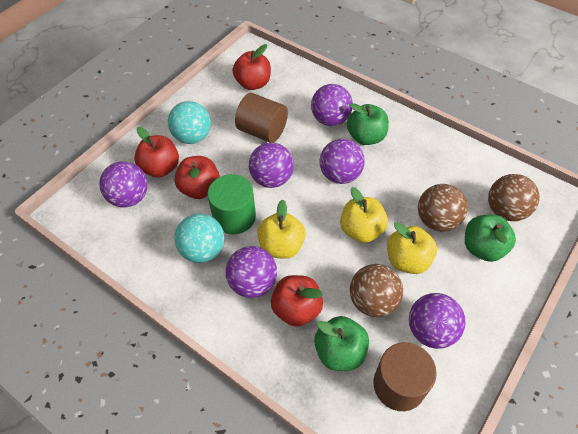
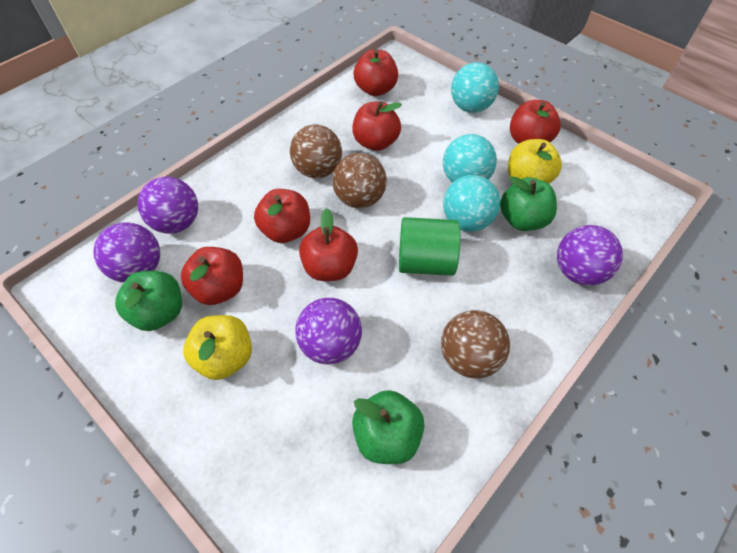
brown cylinder: [235,93,288,143] [373,342,437,411] = 2 -> none = 0
purple ball: [99,161,148,208] [226,246,277,298] [249,143,294,188] [311,84,353,126] [319,139,365,184] [409,293,466,349] = 6 -> [93,222,160,283] [137,177,198,234] [295,298,362,365] [557,225,623,286] = 4
red apple: [134,127,179,177] [174,156,220,199] [233,44,271,90] [271,275,323,327] = 4 -> [181,247,243,305] [254,189,310,243] [299,208,358,281] [352,101,402,151] [354,49,398,96] [510,100,561,144] = 6
turquoise ball: [168,101,211,144] [174,213,224,263] = 2 -> [443,134,497,183] [443,175,500,232] [451,62,499,113] = 3
yellow apple: [257,199,306,259] [340,187,388,243] [387,222,437,274] = 3 -> [183,315,252,380] [508,139,562,184] = 2

